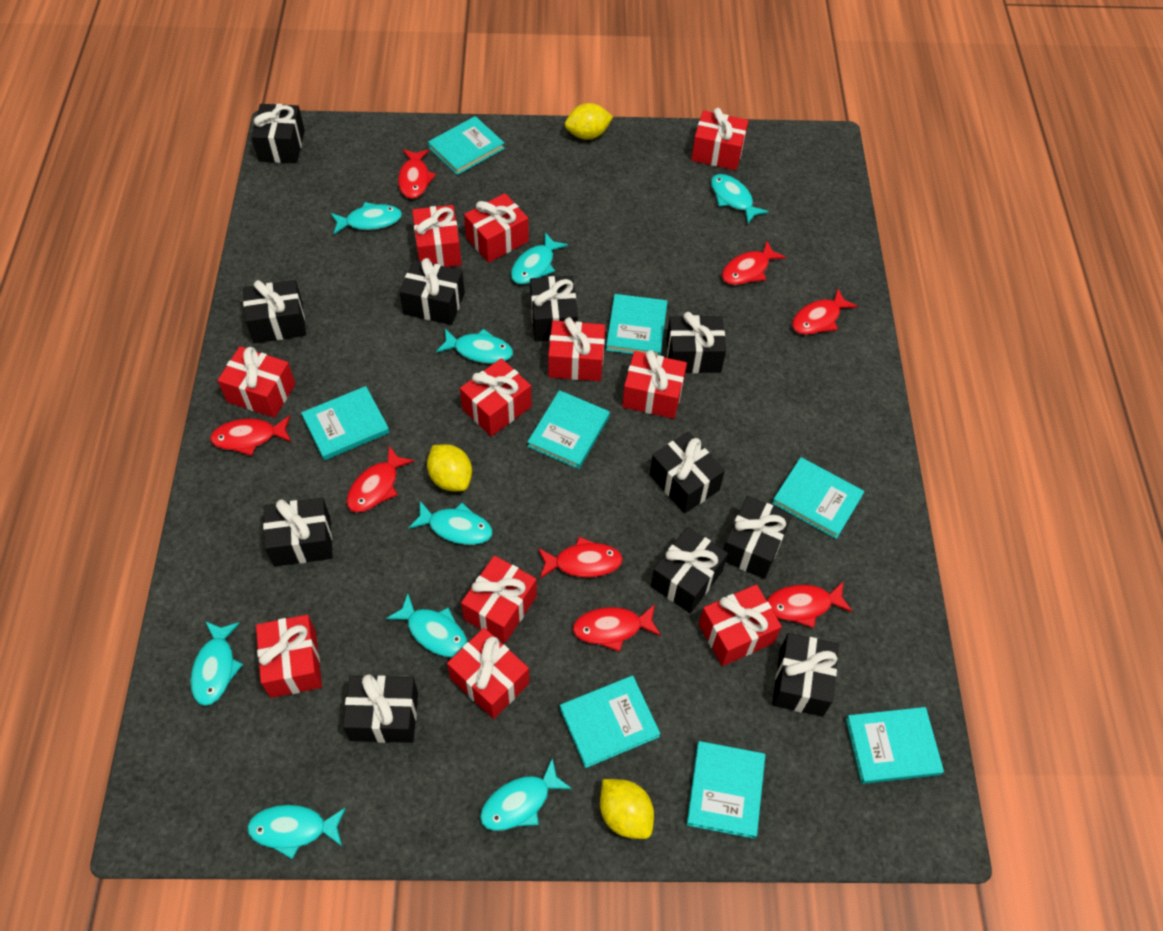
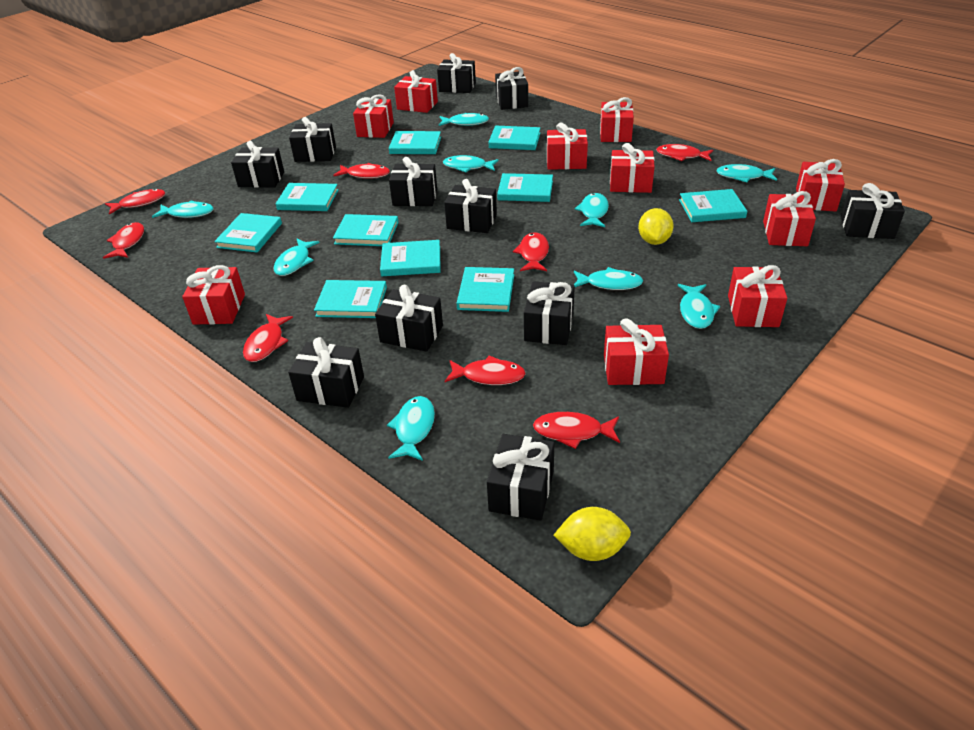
red gift: [217,346,295,418] [256,615,322,698] [412,205,461,267] [447,628,529,719] [460,358,532,437] [461,555,537,643] [464,193,529,263] [548,317,605,381] [622,350,687,419] [691,108,749,170] [699,584,782,666] = 11 -> [182,265,245,325] [353,94,394,138] [394,70,438,113] [547,123,588,170] [600,97,634,142] [604,318,669,385] [610,143,655,193] [728,265,787,327] [763,191,816,246] [796,159,845,211] = 10
turquoise book: [301,386,390,460] [428,116,505,175] [528,390,610,469] [560,676,660,768] [606,294,667,356] [687,741,765,839] [772,457,864,539] [846,707,944,784] = 8 -> [214,213,282,252] [276,183,338,211] [314,280,387,318] [333,214,399,246] [380,240,440,276] [389,131,441,154] [457,267,514,312] [489,126,540,150] [497,173,553,202] [679,189,747,222] = 10
yellow lemon: [427,444,472,491] [565,103,613,140] [600,779,654,839] = 3 -> [554,507,631,561] [638,208,674,245] = 2

